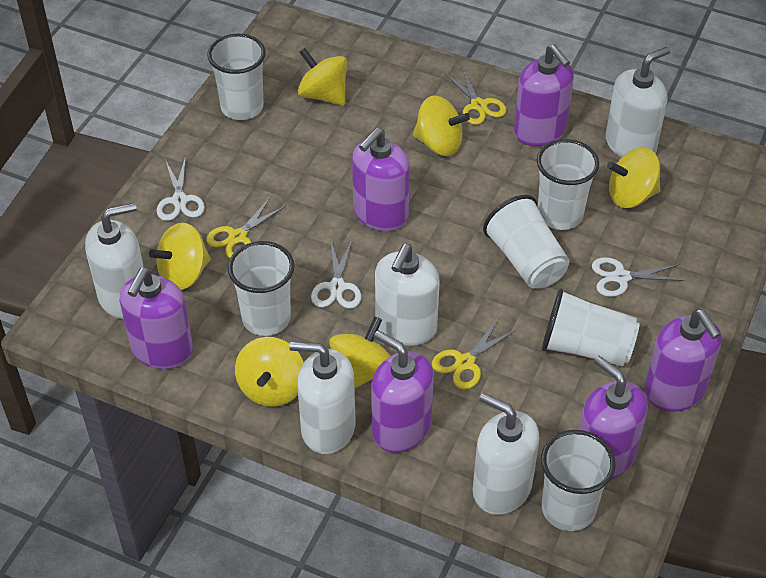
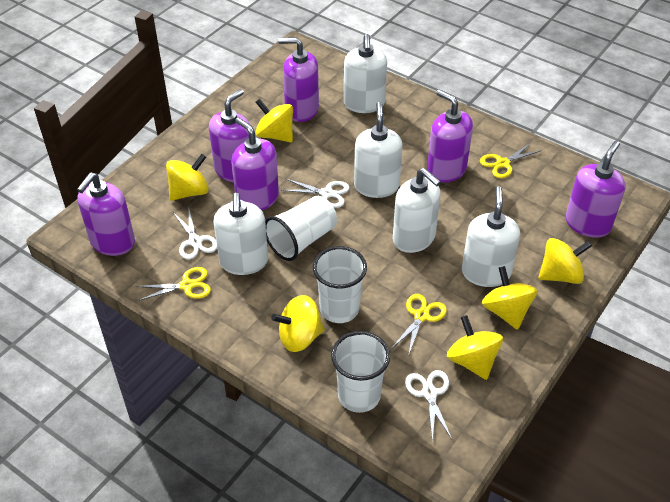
white cup: [207,34,266,120] [228,241,294,336] [483,195,569,289] [537,139,599,230] [541,430,616,531] [542,288,640,366] = 6 -> [265,196,337,261] [313,246,367,323] [331,331,390,413] = 3

